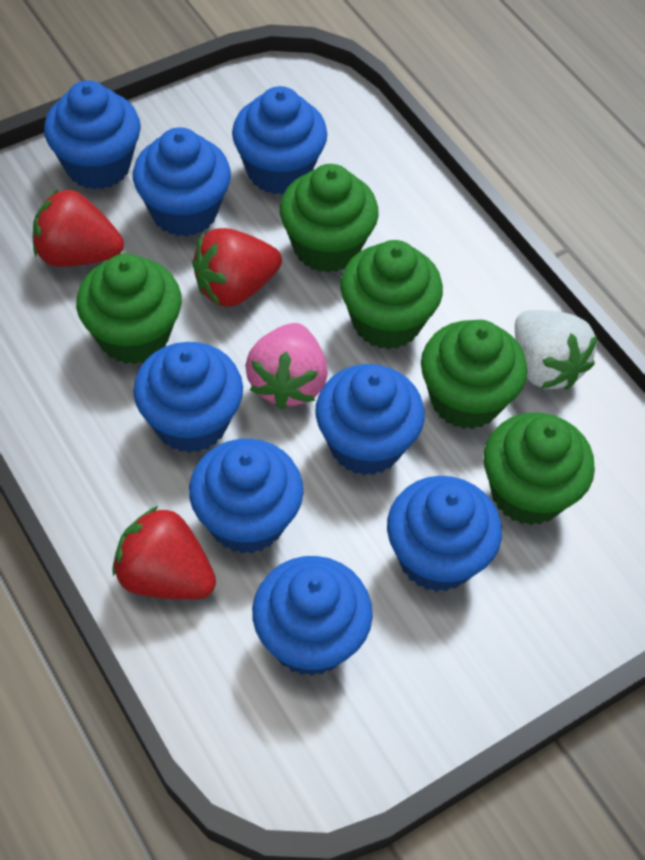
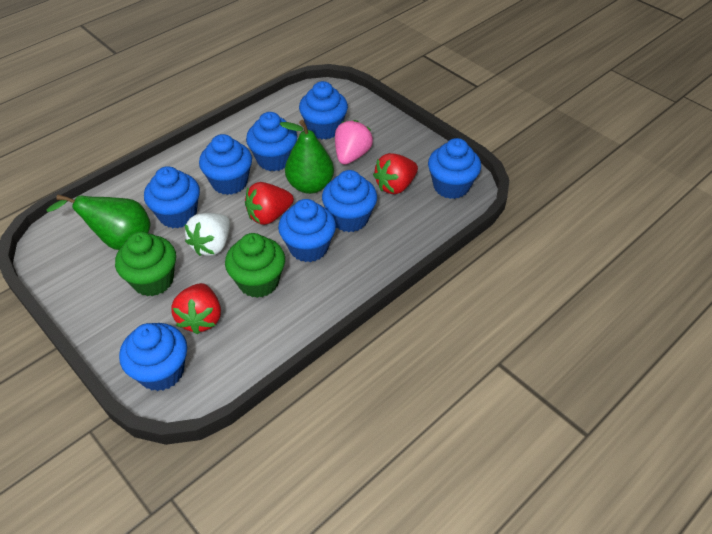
green cupcake: [76,254,182,364] [280,164,379,273] [340,240,443,350] [421,320,527,429] [484,412,595,525] = 5 -> [115,232,176,296] [225,233,285,298] = 2
green pear: none = 0 -> [46,194,151,250] [280,120,334,194] = 2

